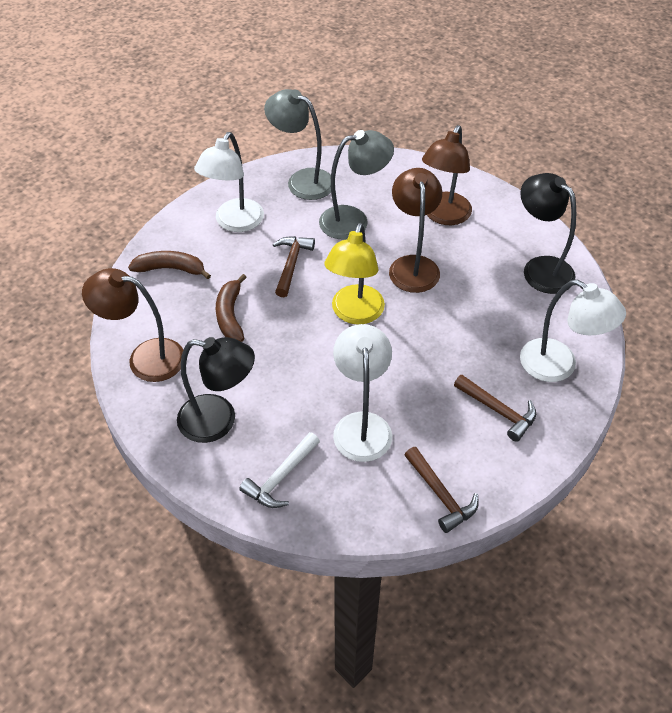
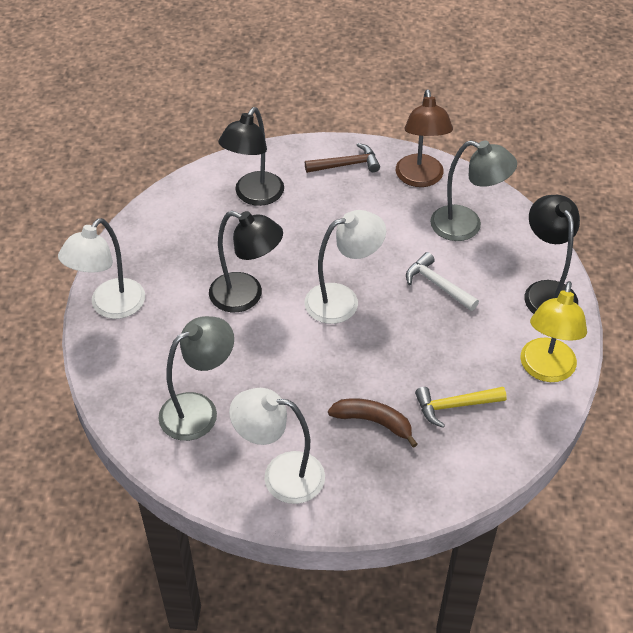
black lamp: [177,337,255,443] [520,173,576,294] = 2 -> [209,211,283,312] [218,107,284,206] [524,195,580,314] = 3
brown banana: [128,251,211,279] [216,274,247,342] = 2 -> [328,398,418,448] = 1
brown hammer: [273,236,315,297] [405,447,479,533] [454,375,536,442] = 3 -> [305,143,380,173] = 1
brown lamp: [82,268,183,382] [389,168,442,293] [422,125,472,225] = 3 -> [396,89,453,187] = 1
yellow hammer: none = 0 -> [415,387,507,428] = 1

